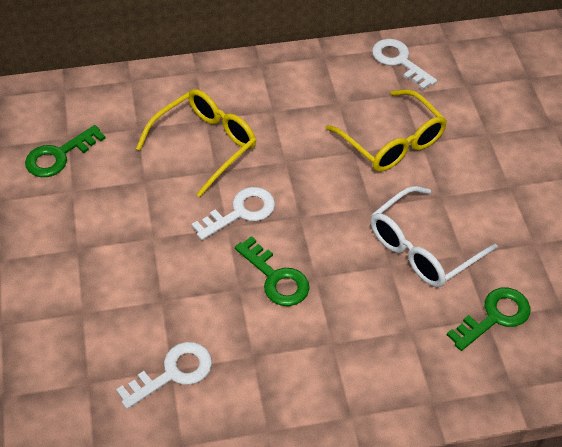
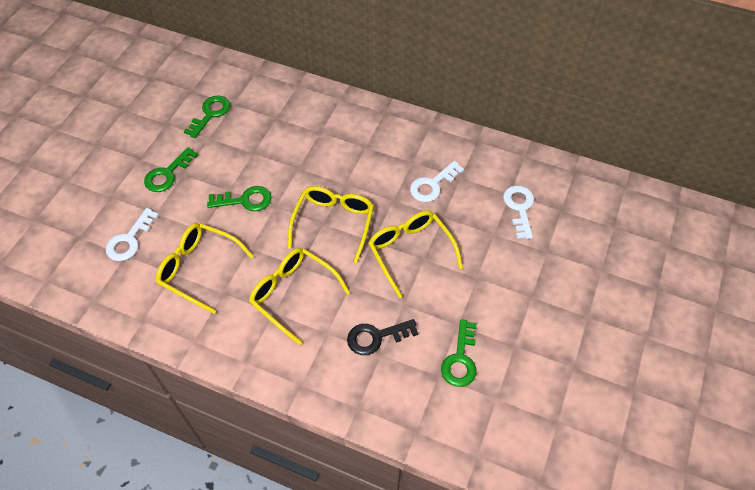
black key: none = 0 -> [347,319,418,355] = 1
green key: [25,125,106,177] [235,236,310,306] [447,288,530,351] = 3 -> [144,147,198,192] [184,96,230,138] [207,186,272,211] [441,319,477,387] = 4
white glasses: [371,186,498,287] = 1 -> none = 0
yellow glasses: [136,89,256,197] [326,89,447,172] = 2 -> [156,223,254,314] [249,248,350,345] [288,186,374,264] [368,211,463,298] = 4

